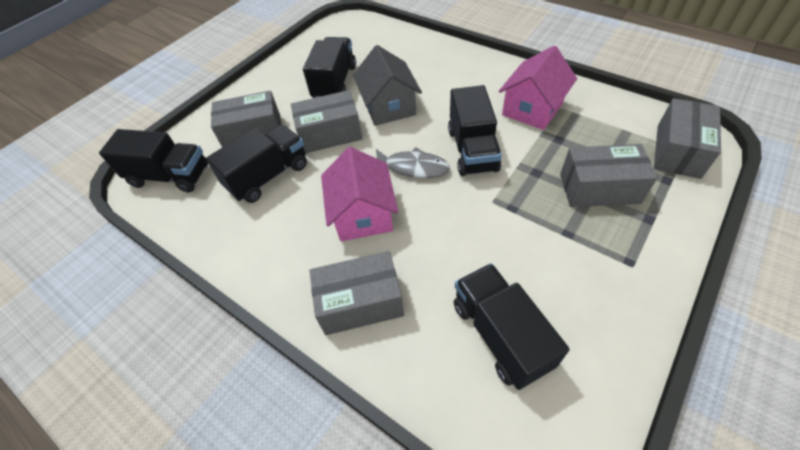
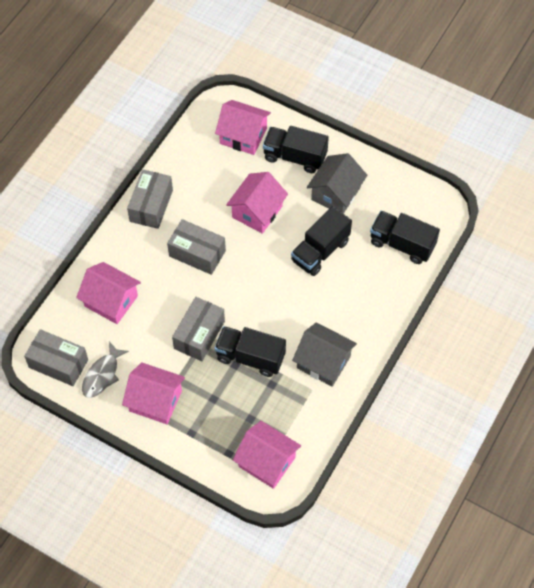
black truck: [99,129,208,192] [206,124,307,203] [303,37,356,98] [448,85,502,176] [454,263,569,390] = 5 -> [215,326,286,377] [263,126,329,173] [291,206,352,276] [370,211,440,264] = 4
grey box: [211,91,281,147] [291,90,363,153] [309,251,404,335] [560,144,658,207] [654,98,721,179] = 5 -> [24,329,88,386] [127,169,173,229] [167,219,226,275] [172,297,225,361] = 4
grey house: [353,45,422,126] = 1 -> [292,322,357,386] [307,153,367,214] = 2
pink house: [321,147,398,241] [499,46,577,130] = 2 -> [76,262,141,324] [122,362,185,424] [215,100,271,155] [226,172,288,234] [233,421,301,489] = 5

